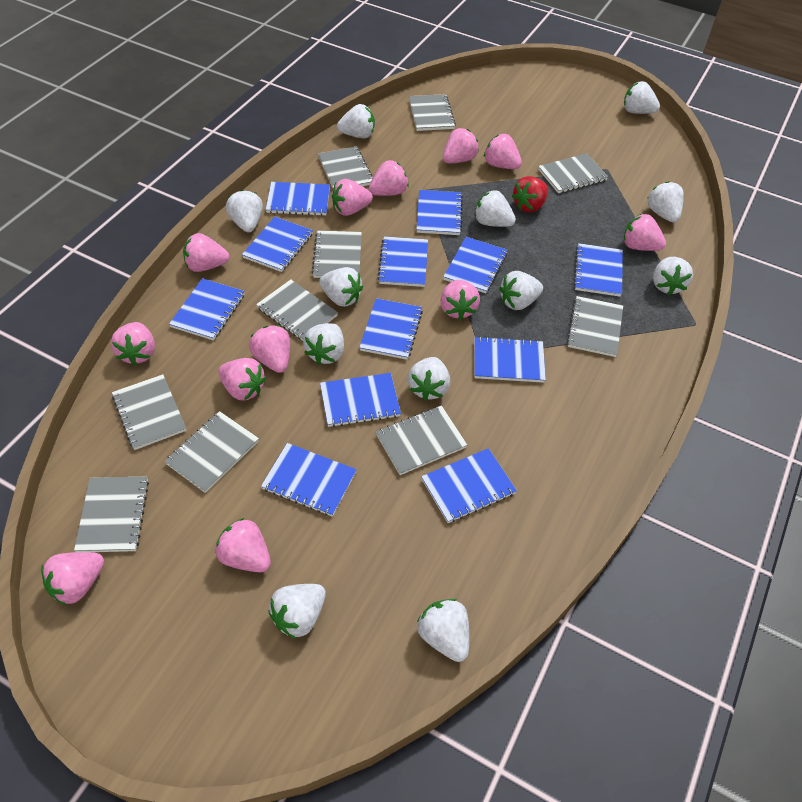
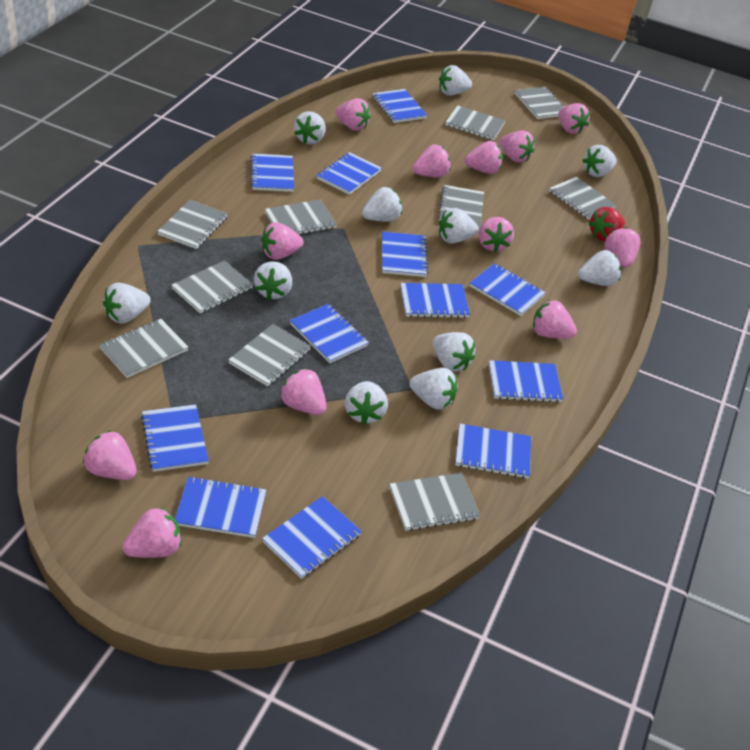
white strawberry: [226,190,263,232] [269,584,326,639] [303,323,344,365] [319,267,363,307] [337,104,375,138] [408,357,450,401] [417,599,469,662] [474,190,516,227] [499,271,543,310] [624,81,660,114] [648,181,684,222] [653,257,693,295] = 12 -> [103,283,151,324] [254,261,292,300] [294,111,326,144] [345,381,388,425] [362,187,402,222] [409,368,458,410] [433,332,475,372] [439,65,472,96] [439,208,479,244] [578,250,621,286] [582,145,617,177] = 11

